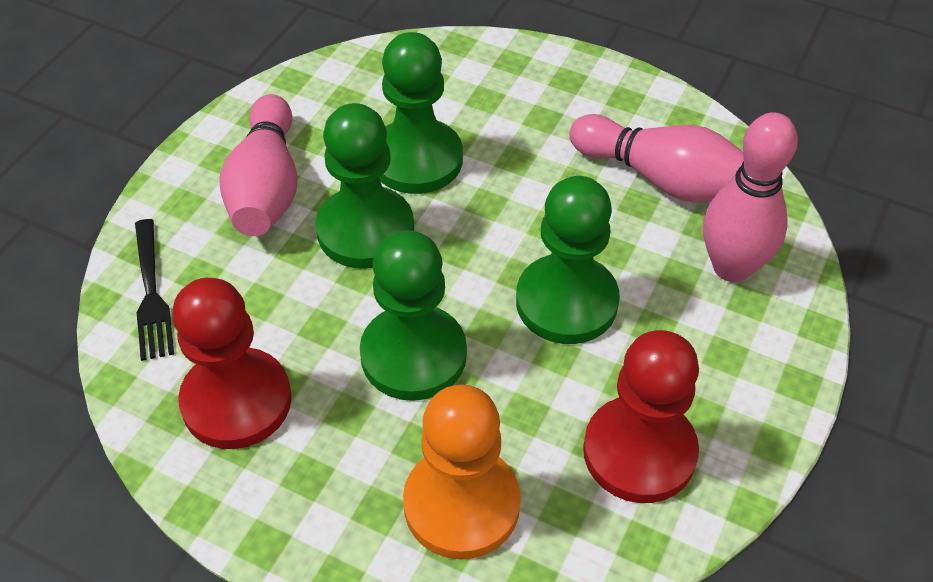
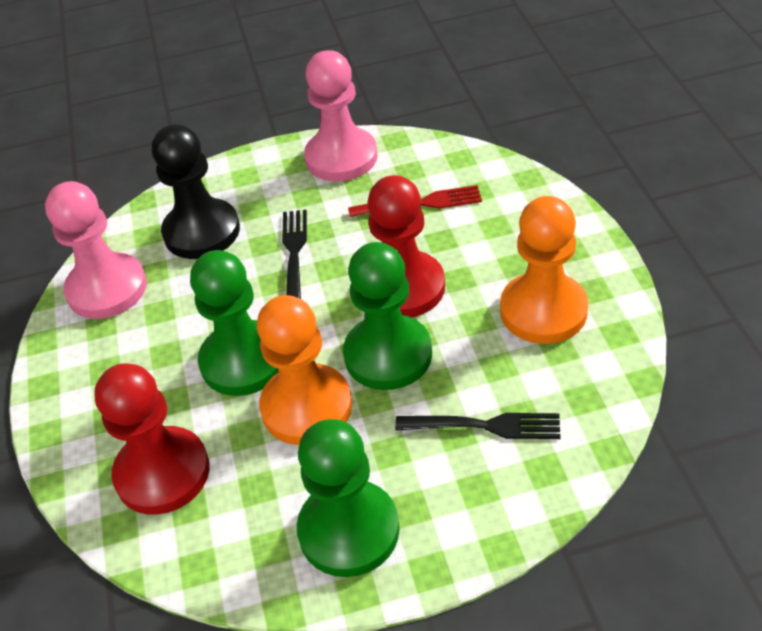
black fork: [135,219,174,361] = 1 -> [282,210,307,299] [395,413,560,439] = 2
black pawn: none = 0 -> [152,124,240,259] = 1
green pawn: [316,103,414,269] [360,230,467,401] [379,32,463,194] [516,176,620,344] = 4 -> [190,250,278,396] [297,419,400,577] [343,242,432,390] = 3
orange pawn: [403,385,521,559] = 1 -> [257,295,352,445] [500,196,589,344] = 2
pink bowling pin: [220,94,297,236] [569,114,744,202] [703,112,798,282] = 3 -> none = 0
pink pawn: none = 0 -> [45,181,147,319] [304,50,378,182] = 2
red fork: none = 0 -> [348,185,482,217] = 1

